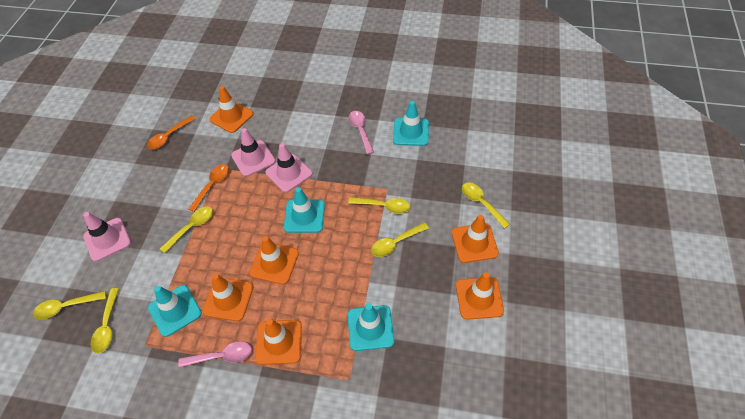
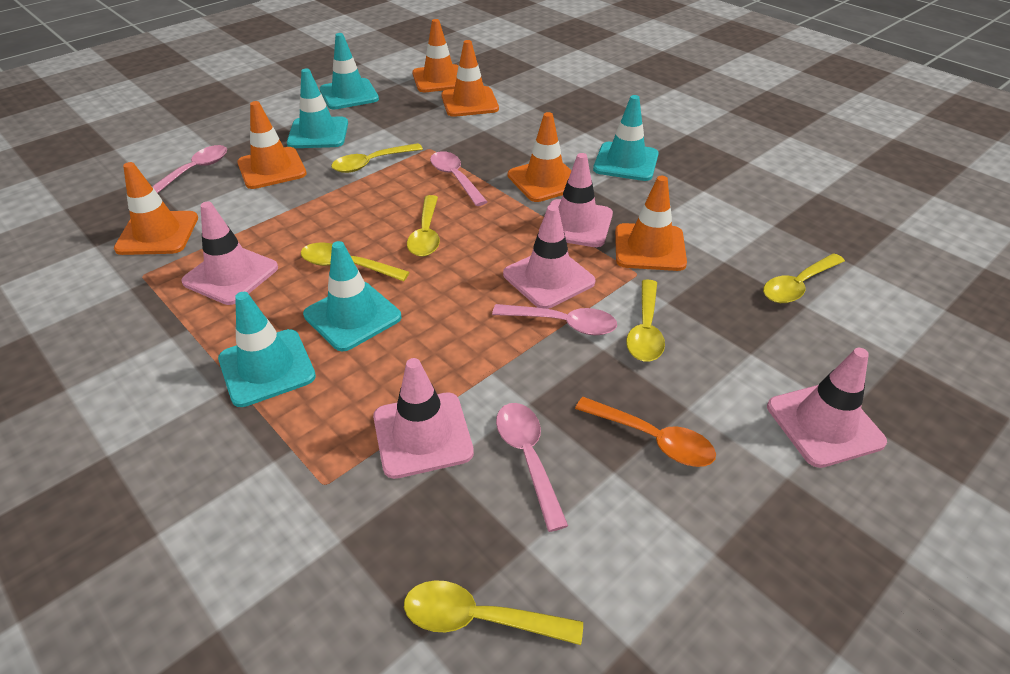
orange spoon: [147,116,195,149] [188,164,229,212] = 2 -> [575,397,716,467] = 1
pink spoon: [178,341,252,368] [348,111,374,154] = 2 -> [152,145,227,193] [430,151,487,206] [492,304,617,335] [496,403,568,532] = 4
pink traffic cone: [83,212,131,262] [231,128,275,177] [265,143,312,193] = 3 -> [181,202,278,305] [373,358,474,479] [503,205,596,309] [539,153,613,247] [767,348,887,468] = 5
turquoise traffic cone: [148,285,202,337] [284,187,325,233] [348,304,394,351] [393,101,429,146] = 4 -> [218,292,316,407] [287,69,348,148] [303,241,401,351] [320,33,379,109] [593,95,658,181] = 5

